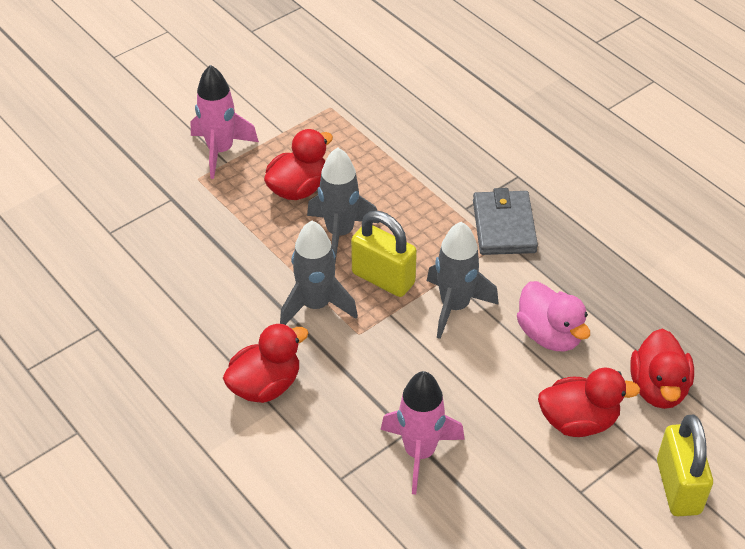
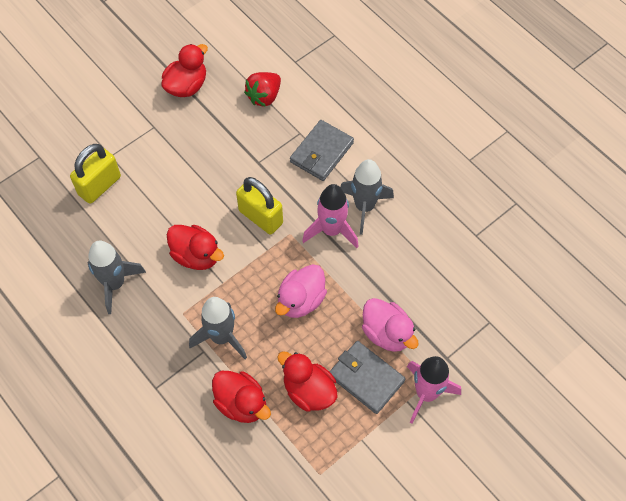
grey wallet: [473,188,538,255] = 1 -> [290,120,354,181] [329,341,405,414] = 2
pink duck: [517,281,590,352] = 1 -> [275,264,327,318] [362,298,419,352] = 2
red strawberry: none = 0 -> [244,72,281,107] = 1

